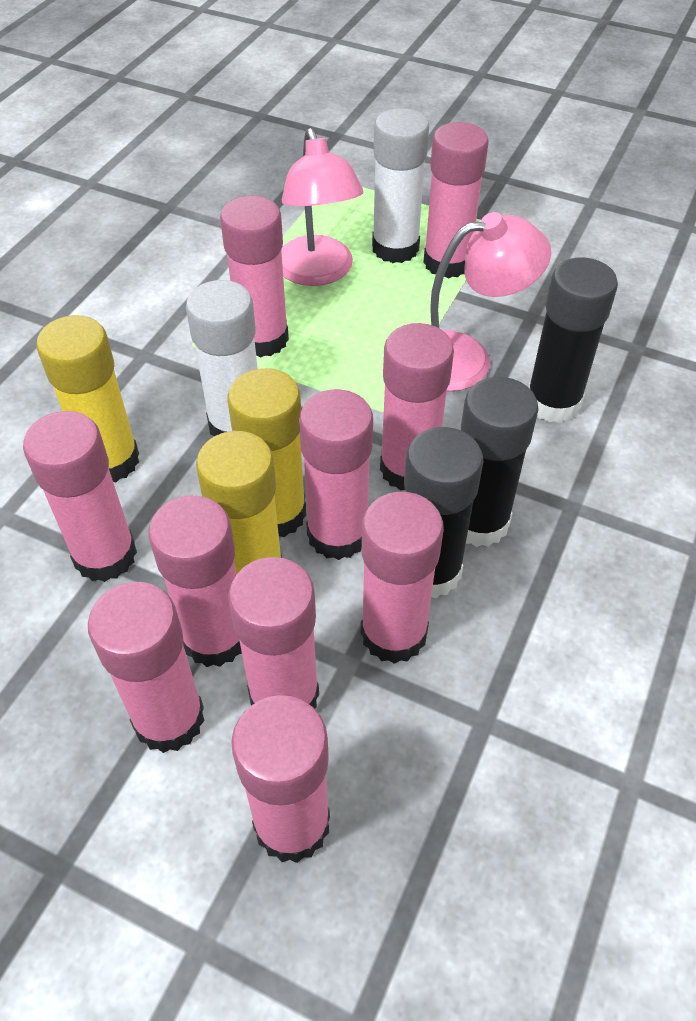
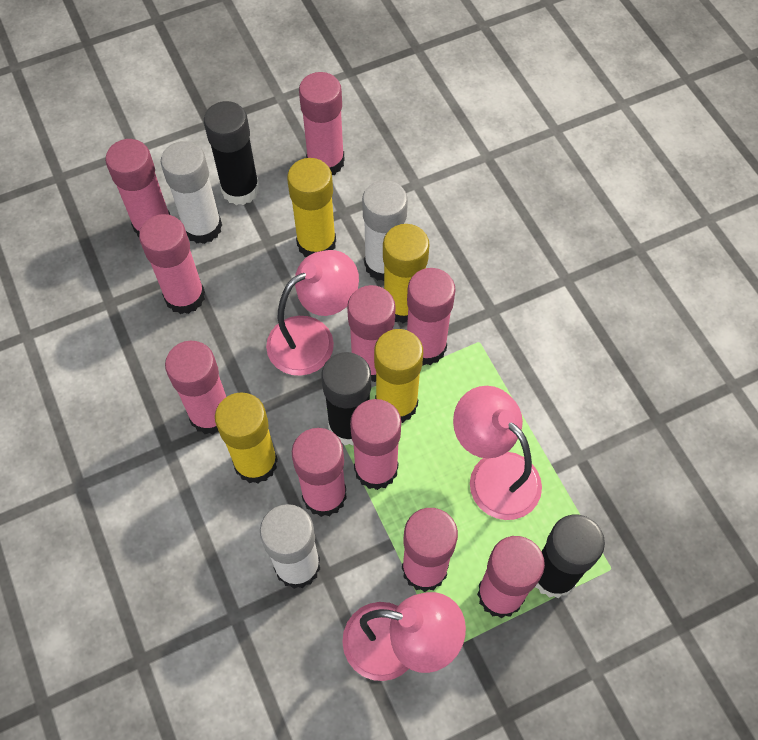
pink lamp: [281,128,363,286] [430,212,551,392] = 2 -> [266,250,359,376] [342,592,466,681] [453,386,542,520] = 3
white glue stick: [186,280,258,436] [372,108,429,263] = 2 -> [161,141,222,244] [260,504,320,589] [362,180,408,281] = 3
yellow glue stick: [37,315,139,482] [196,431,282,574] [228,368,307,537] = 3 -> [215,392,278,484] [287,158,336,257] [374,329,423,423] [383,224,430,323] = 4

